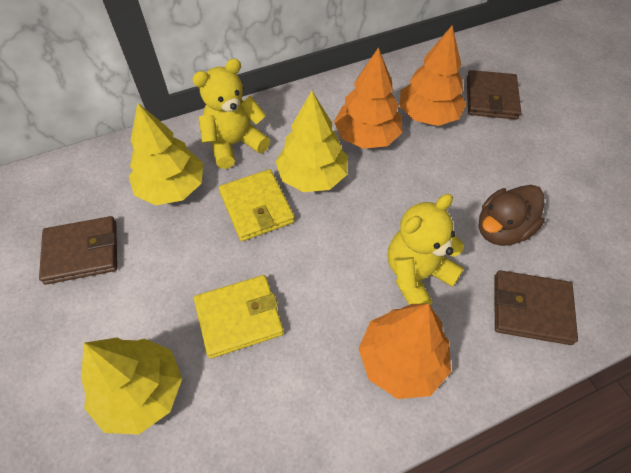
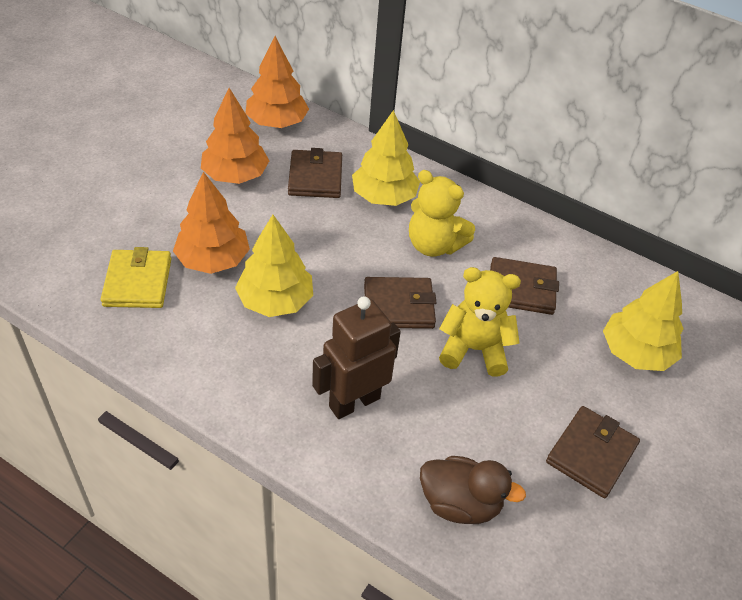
brown robot: none = 0 -> [312,296,401,419] = 1
brown wallet: [39,216,117,285] [467,70,521,120] [494,270,578,345] = 3 -> [288,148,342,198] [364,277,436,329] [490,257,559,315] [546,406,640,498] = 4
yellow wallet: [194,275,284,358] [219,169,295,241] = 2 -> [101,247,172,308] = 1

